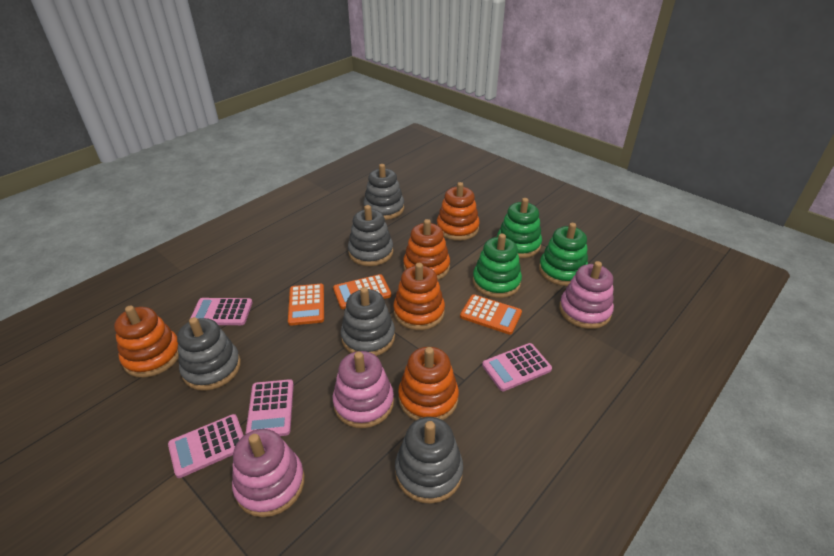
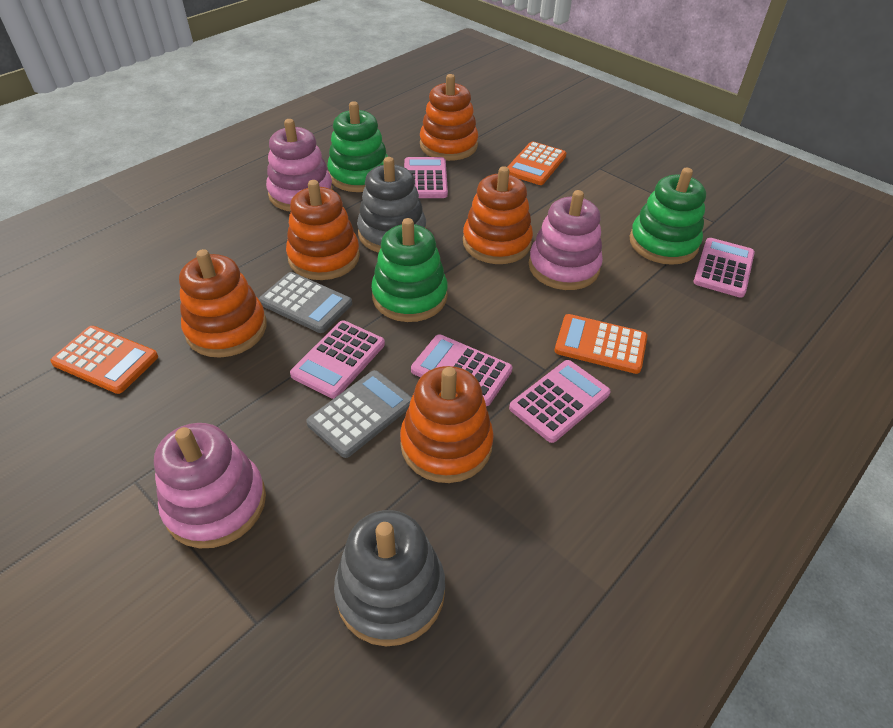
grey calculator: none = 0 -> [259,272,352,333] [306,370,412,458] = 2
grey stacking toy: [177,317,241,391] [341,287,395,356] [348,205,393,266] [364,164,404,220] [395,417,463,504] = 5 -> [334,510,445,646] [357,157,426,253] = 2
pink calculator: [168,414,244,478] [190,298,253,325] [245,379,294,436] [482,343,552,391] = 4 -> [290,320,385,399] [404,157,448,198] [411,335,513,406] [509,360,611,443] [693,238,755,298] = 5

